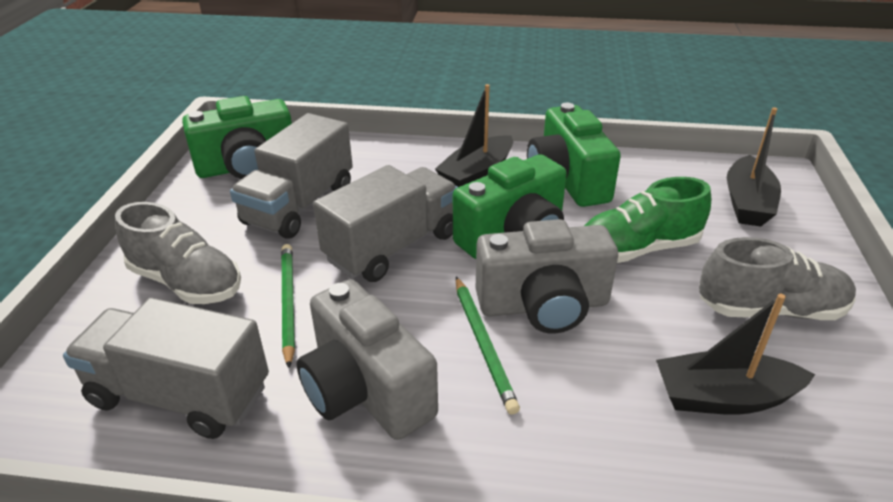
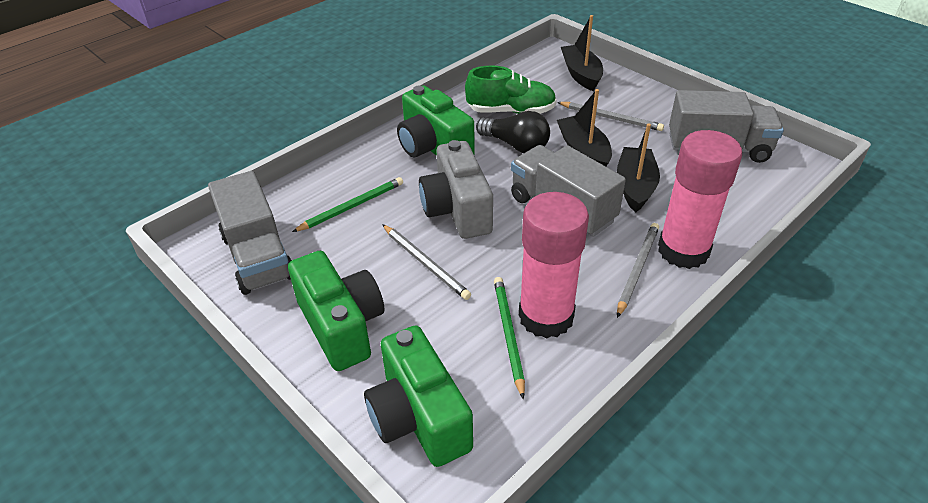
black light bulb: none = 0 -> [476,111,550,153] = 1
grey camera: [297,279,438,440] [476,219,618,333] = 2 -> [419,140,493,239] = 1
grey pencil: none = 0 -> [382,224,471,300] [557,102,664,131] [617,223,659,318] = 3
grey shoe: [115,202,241,304] [699,237,856,320] = 2 -> none = 0
pink glue stick: none = 0 -> [519,192,589,339] [658,130,742,269] = 2

